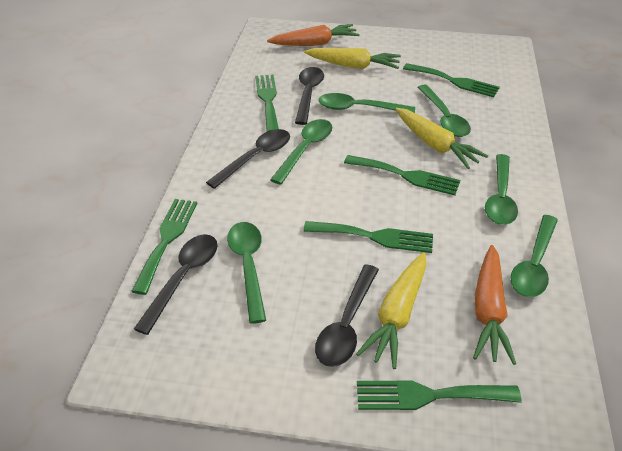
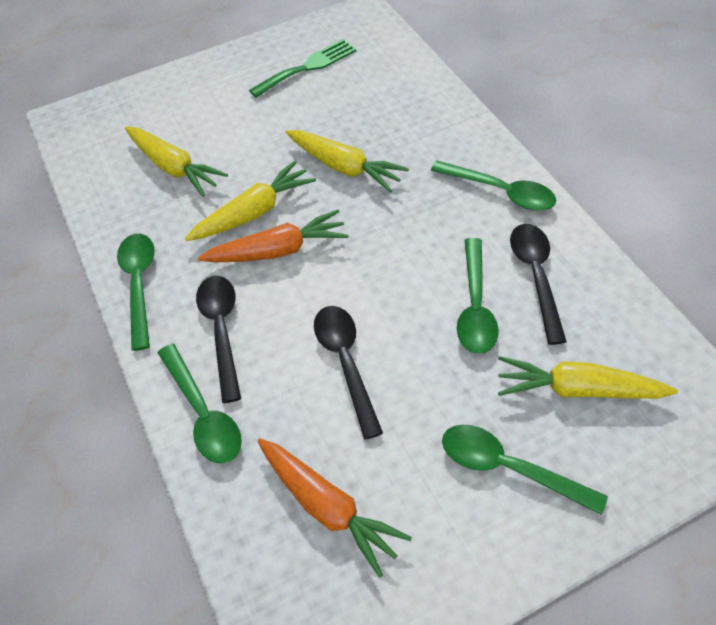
black spoon: [134,234,218,335] [206,129,290,189] [295,67,324,125] [315,264,379,367] = 4 -> [196,276,241,403] [314,306,383,440] [510,224,567,345] = 3
green fork: [131,199,197,295] [255,74,279,132] [303,221,433,253] [344,155,460,195] [357,381,522,410] [403,63,500,97] = 6 -> [249,39,356,98] = 1
green spoon: [227,222,266,324] [270,119,332,185] [318,93,415,113] [417,85,471,137] [485,154,518,225] [510,215,558,297] = 6 -> [117,234,155,351] [158,344,242,463] [431,161,556,211] [442,425,608,515] [457,238,499,354] = 5
yellow carrot: [304,48,401,69] [356,253,426,369] [396,108,488,169] = 3 -> [125,126,228,196] [185,160,316,241] [286,130,409,193] [498,356,678,399] = 4

